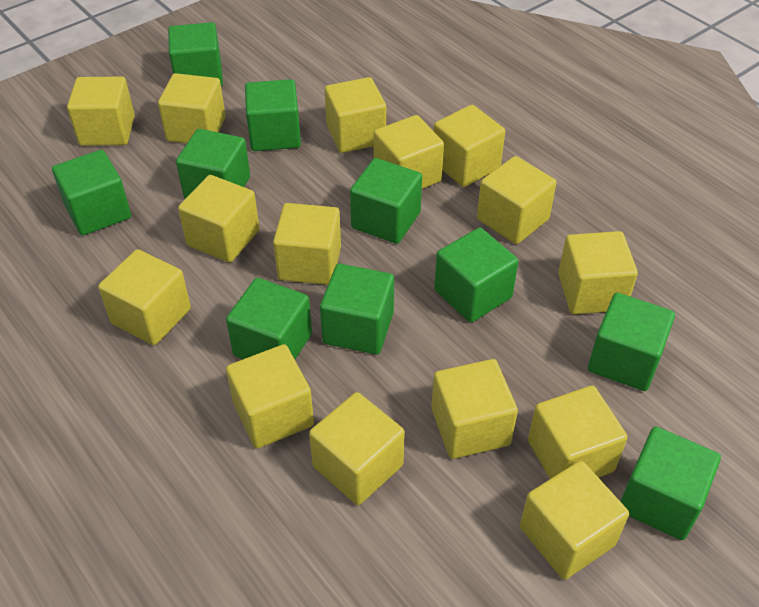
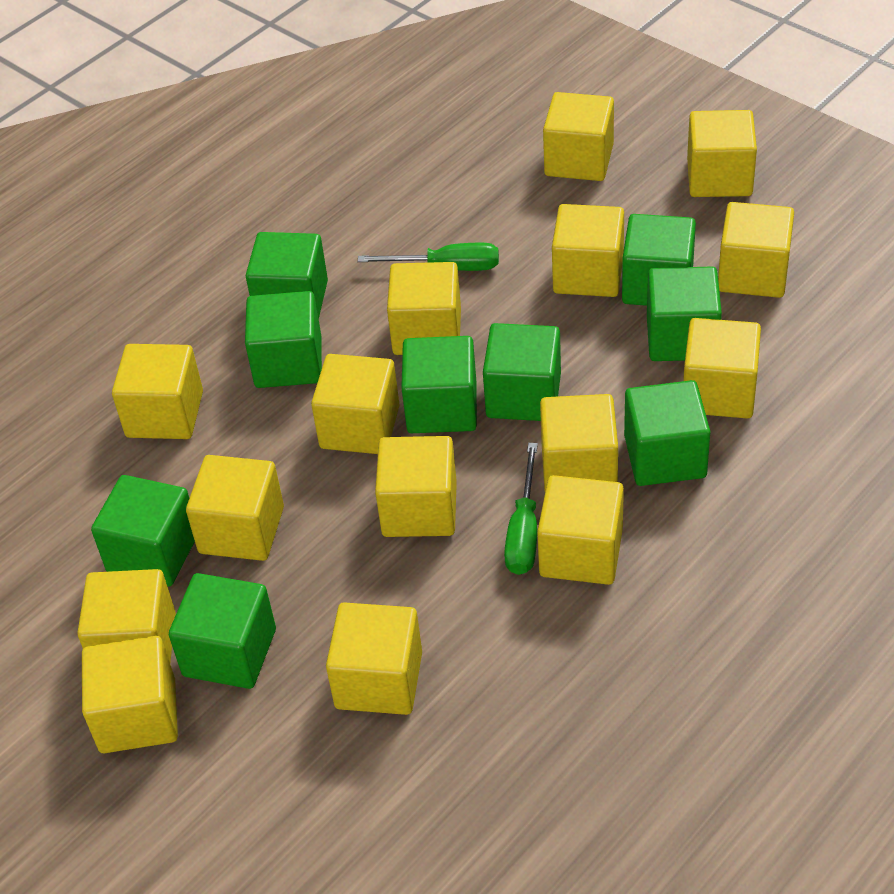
green cube: [52,150,131,236] [168,22,223,86] [176,129,250,199] [226,278,312,359] [245,79,301,151] [320,264,394,355] [350,158,422,244] [434,228,518,323] [588,293,675,391] [620,427,721,540] = 10 -> [91,475,195,587] [169,573,276,689] [245,291,322,388] [246,232,328,319] [401,336,477,433] [483,323,561,421] [622,214,696,306] [624,380,711,486] [647,266,722,361] = 9
green screwdriver: none = 0 -> [357,243,499,271] [504,443,538,575] = 2

